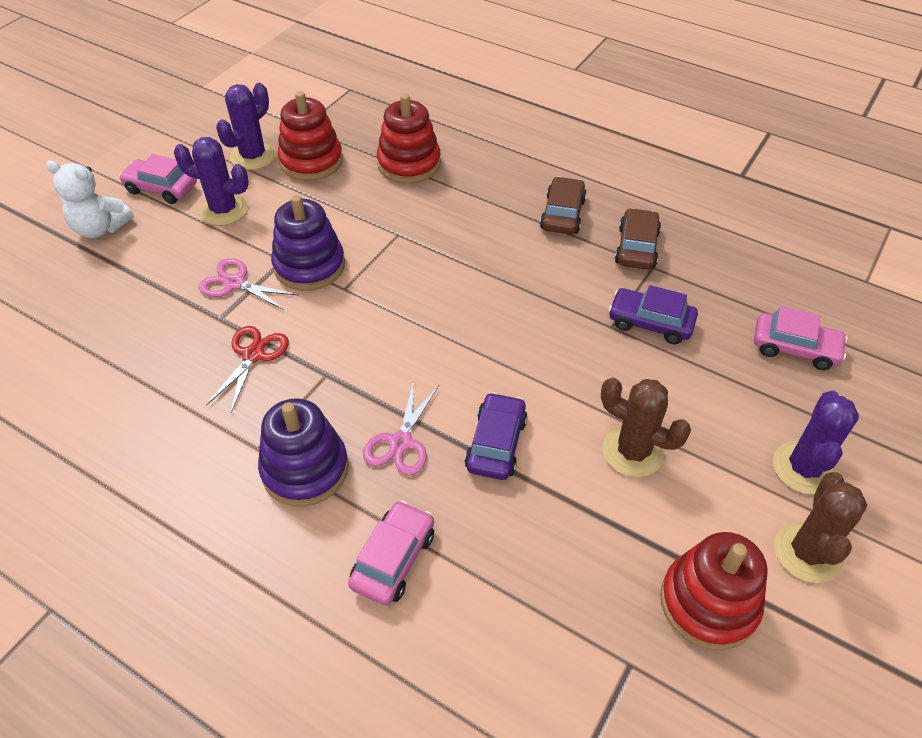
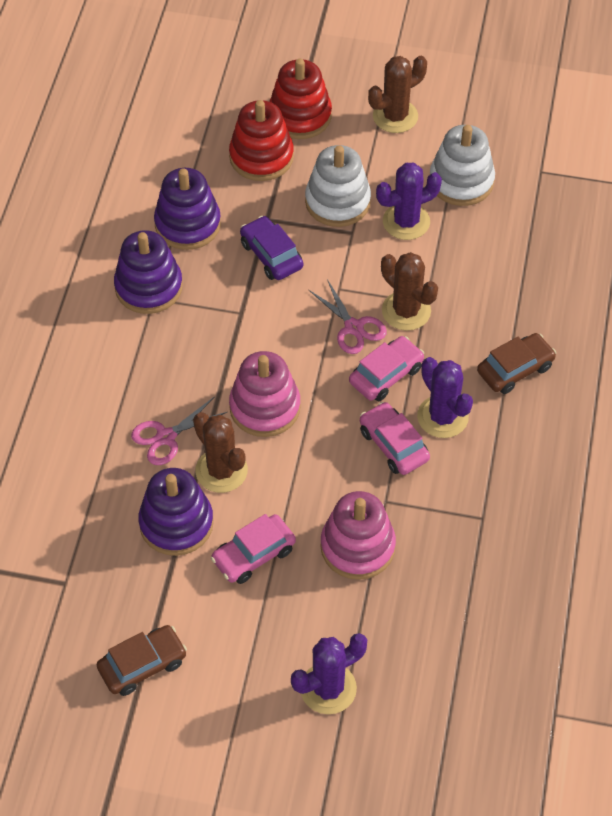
brown cactus: [601,377,691,478] [774,472,867,583] = 2 -> [193,412,248,493] [368,56,427,133] [381,252,438,331] = 3
pink stacking toy: none = 0 -> [229,351,301,437] [320,491,396,580] = 2
purple car: [465,392,528,480] [609,285,698,344] = 2 -> [240,216,303,280] = 1
purple stacking toy: [258,398,349,507] [271,195,345,291] = 2 -> [114,230,183,314] [138,468,214,556] [154,168,221,250] = 3
red scissors: [206,326,289,412] = 1 -> none = 0
red stacking toy: [277,91,343,181] [377,94,441,184] [660,532,768,650] = 3 -> [229,100,294,181] [269,59,332,139] = 2
white stacking toy: none = 0 -> [305,145,371,227] [430,125,495,206] = 2
white teddy bear: [46,160,134,238] = 1 -> none = 0

